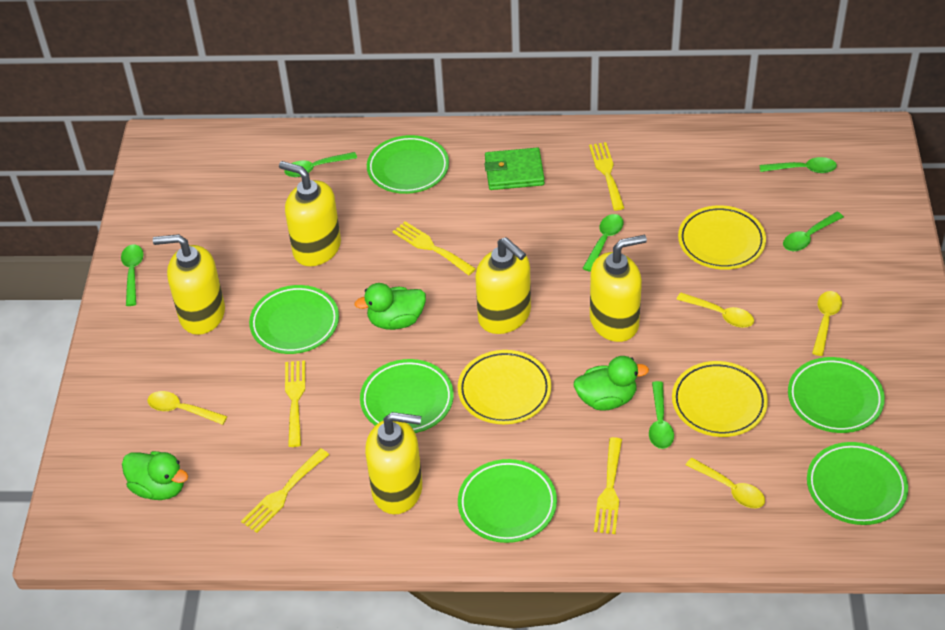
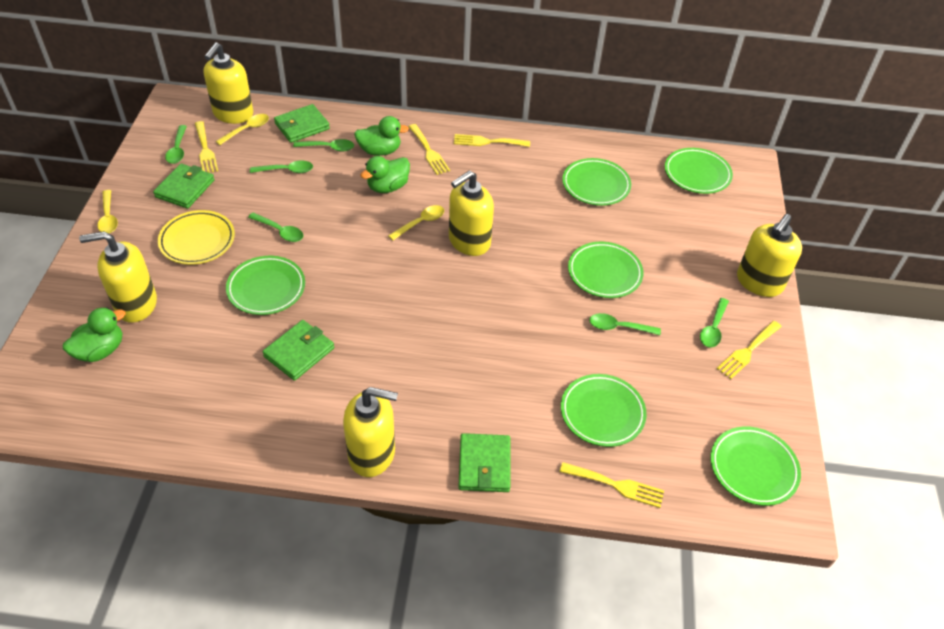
green wallet: [484,148,545,190] = 1 -> [153,164,215,209] [262,320,334,381] [274,104,330,143] [458,433,510,492] = 4
yellow plate: [458,350,551,424] [672,361,768,437] [678,205,766,270] = 3 -> [158,210,235,265] = 1
yellow spoon: [147,391,227,425] [676,293,754,328] [686,458,765,508] [812,291,842,356] = 4 -> [97,190,118,233] [216,114,269,145] [388,205,444,240] = 3

